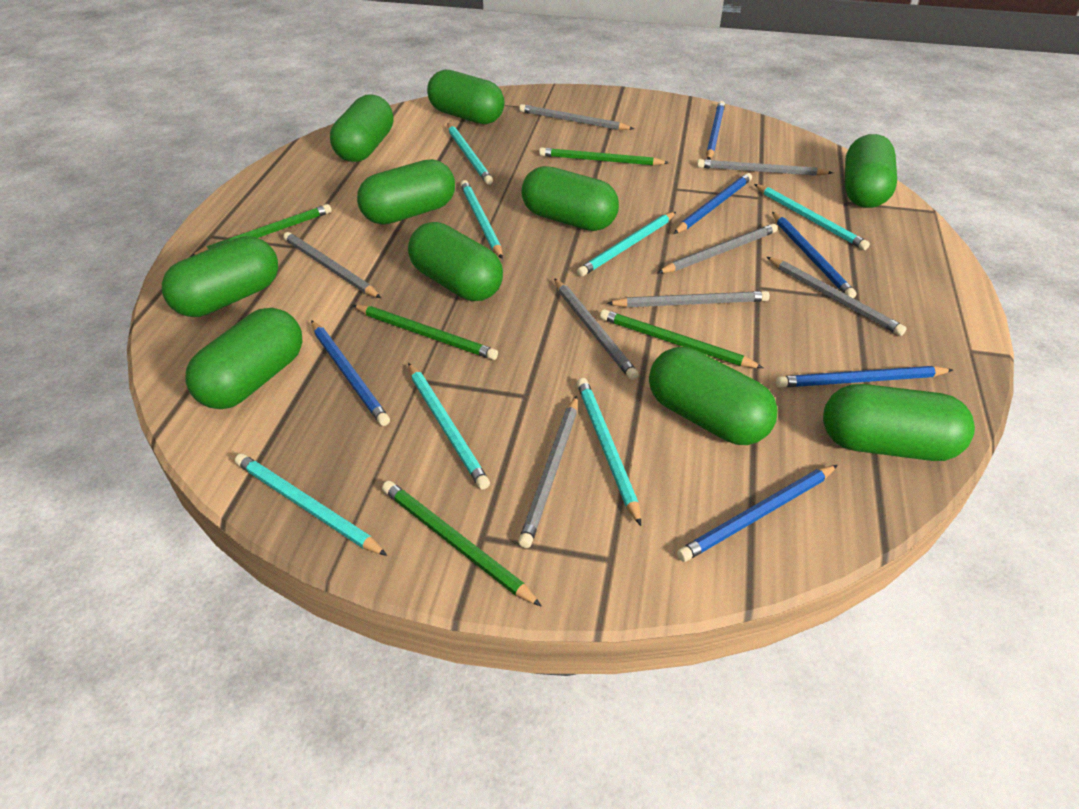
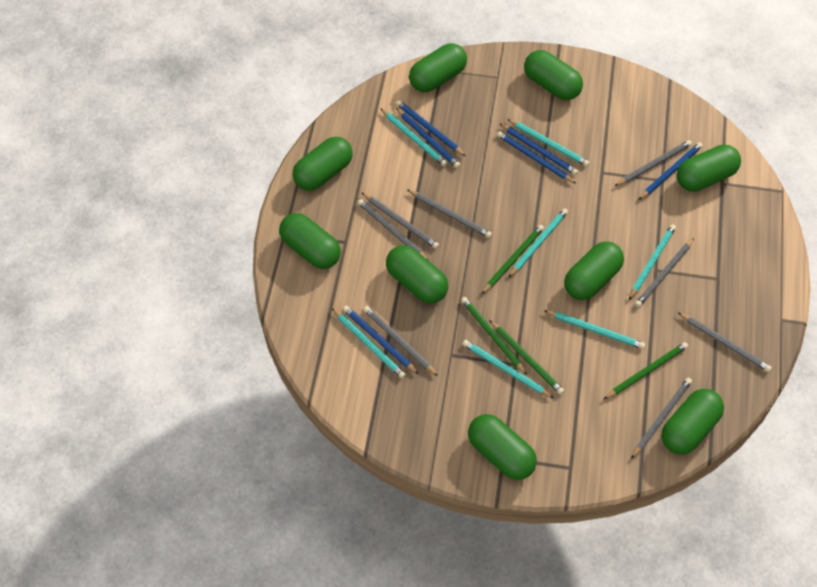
green capsule: [162,236,278,317] [185,308,302,409] [330,94,393,162] [357,159,455,225] [408,222,503,301] [427,70,504,124] [522,166,619,231] [649,347,778,445] [823,384,975,461] [845,134,897,208] = 10 -> [279,213,341,269] [292,137,353,191] [386,245,448,304] [409,43,467,92] [468,414,537,480] [524,50,583,100] [564,241,624,300] [661,389,724,455] [677,145,741,192] = 9
green pencil: [190,204,332,257] [352,305,498,360] [382,481,542,607] [539,147,669,166] [600,309,763,368] = 5 -> [461,297,527,375] [482,225,544,294] [489,320,564,395] [604,342,688,399] = 4

